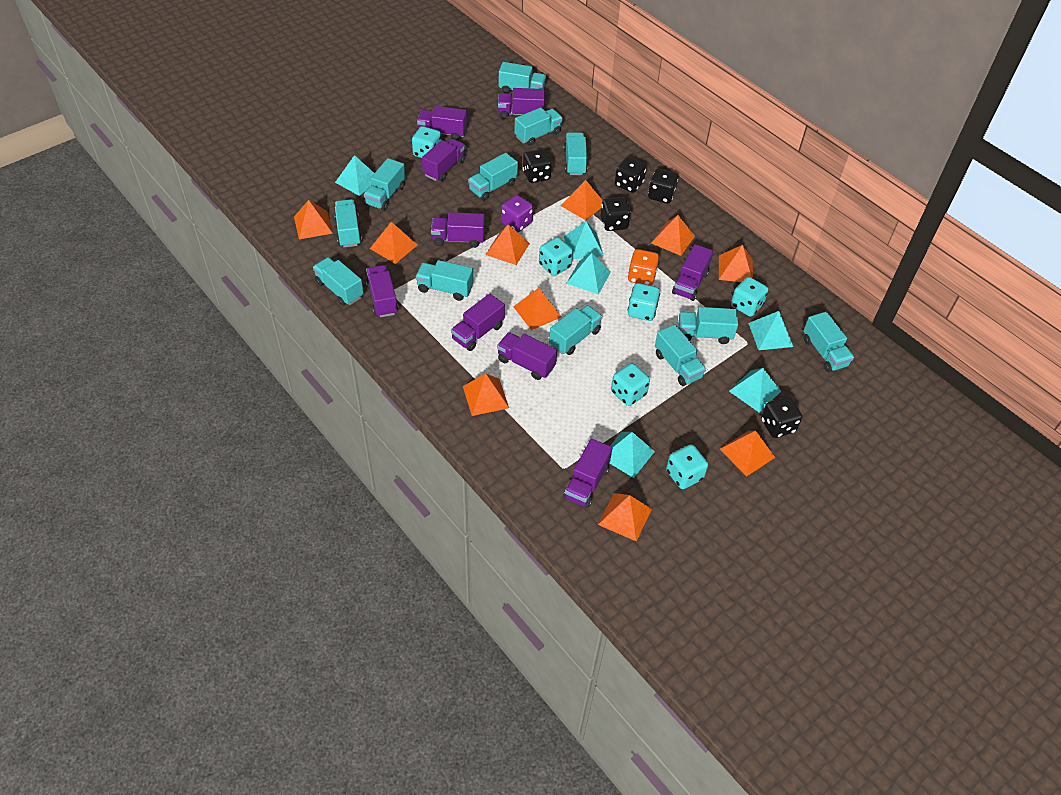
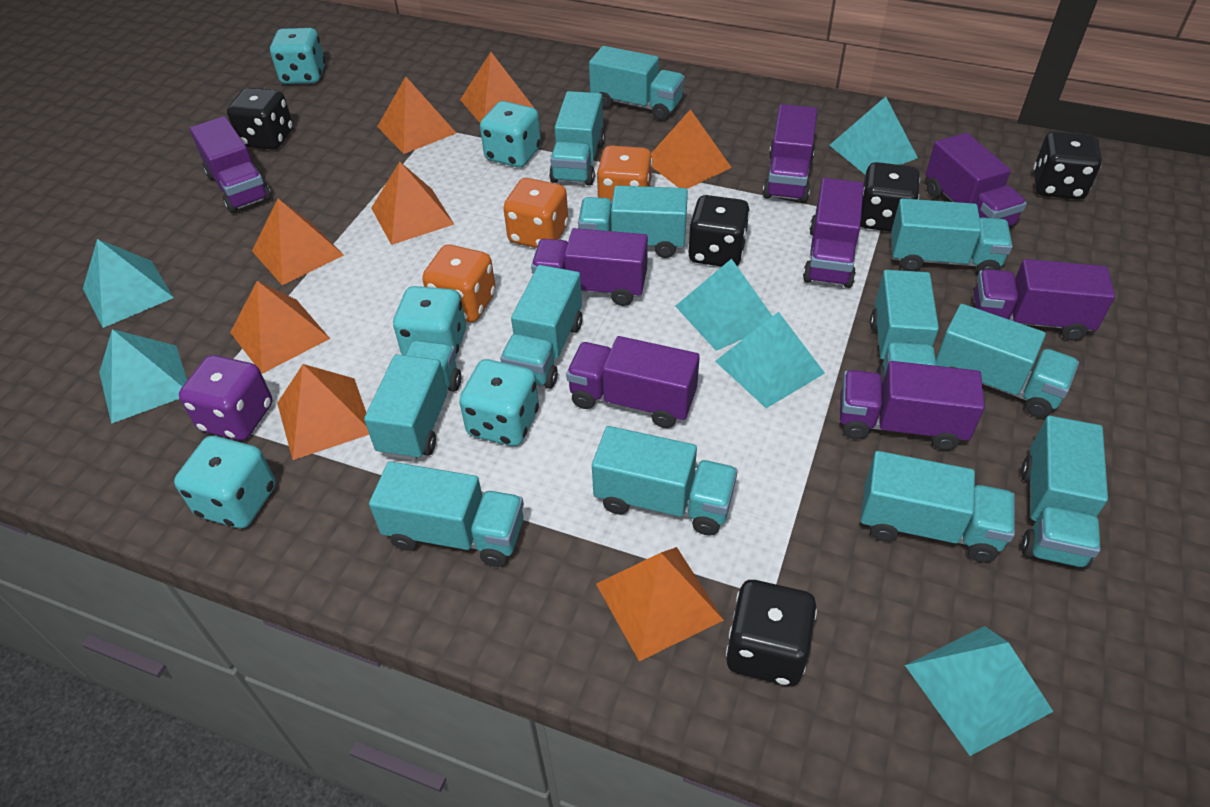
orange dice: [628,249,659,286] = 1 -> [422,245,496,322] [503,178,568,248] [596,145,652,202] = 3
orange pyramid: [294,200,333,239] [370,222,417,264] [463,374,509,416] [485,224,530,265] [513,288,562,330] [561,180,603,220] [598,493,652,541] [651,215,695,256] [719,245,753,282] [720,431,775,476] = 10 -> [230,281,330,374] [252,199,344,285] [277,364,369,460] [371,162,454,245] [377,76,456,154] [460,52,535,123] [596,547,724,661] [651,109,732,189] = 8
purple truck: [366,265,399,317] [417,106,467,140] [422,138,466,181] [431,212,484,248] [451,294,505,351] [497,332,557,380] [498,88,545,119] [563,439,612,508] [672,244,713,301] = 9 -> [190,116,271,213] [531,228,648,306] [566,336,700,428] [763,104,817,202] [803,178,864,288] [840,361,985,450] [926,133,1027,228] [974,259,1115,341] = 8
turquoise dice: [412,126,441,158] [539,237,573,276] [611,363,650,406] [628,283,660,321] [666,444,708,489] [731,277,768,317] = 6 -> [174,436,276,528] [270,28,325,84] [393,286,466,358] [459,359,539,446] [480,101,541,168] = 5

